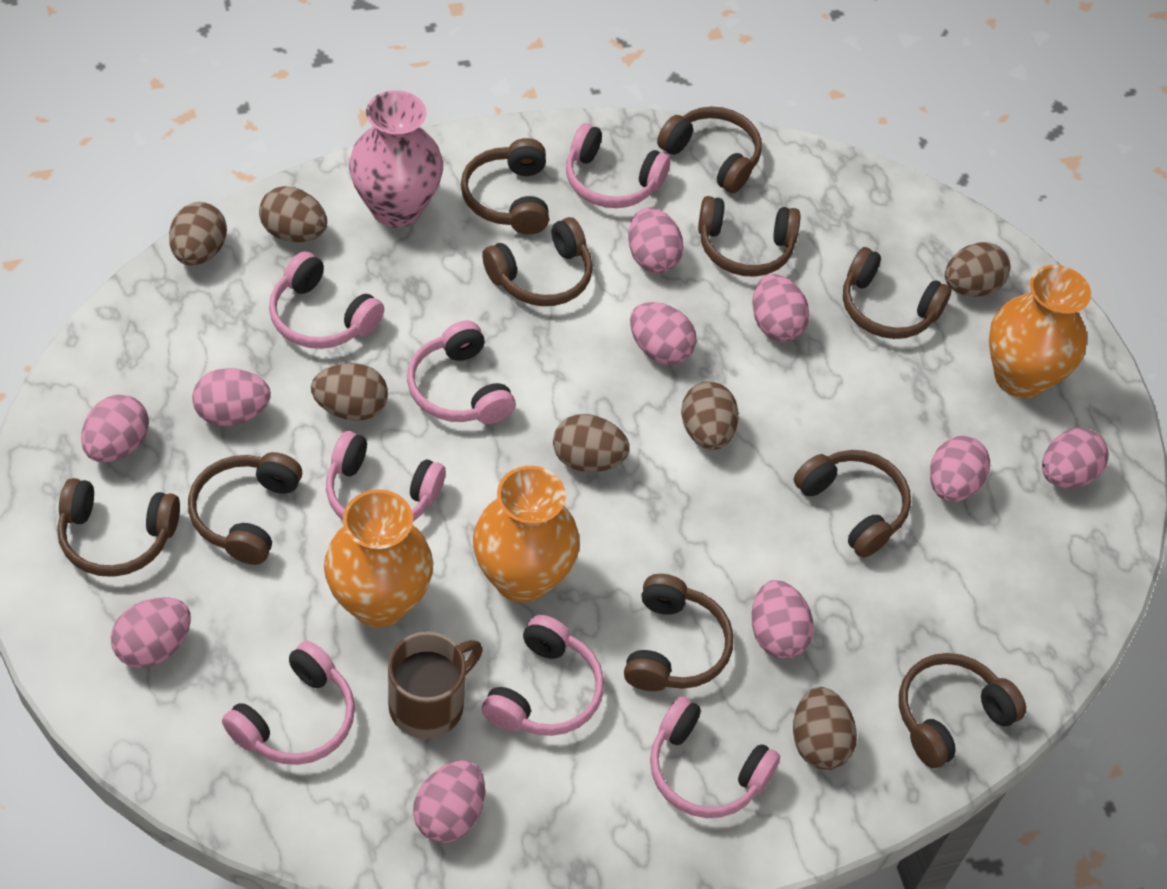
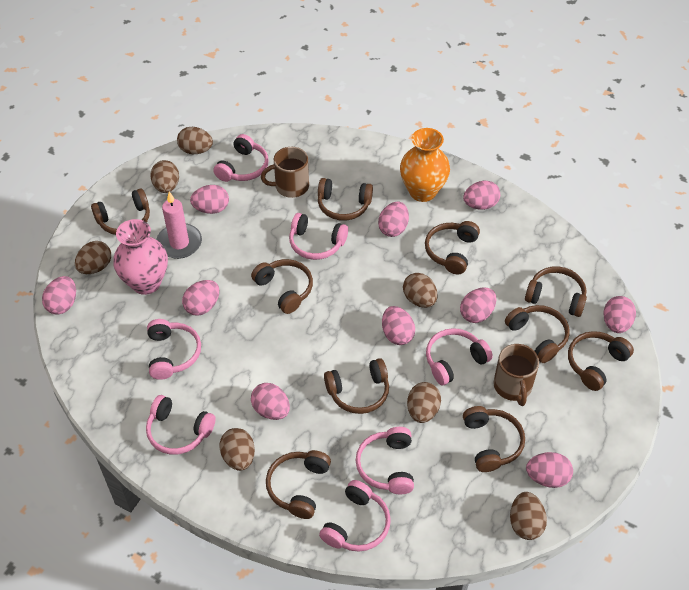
brown mug: [388,632,483,739] = 1 -> [261,147,309,198] [493,344,539,406] = 2
orange vase: [324,489,433,628] [473,466,580,603] [989,265,1091,398] = 3 -> [400,128,450,202] = 1
pink candle: none = 0 -> [156,192,202,259] = 1

